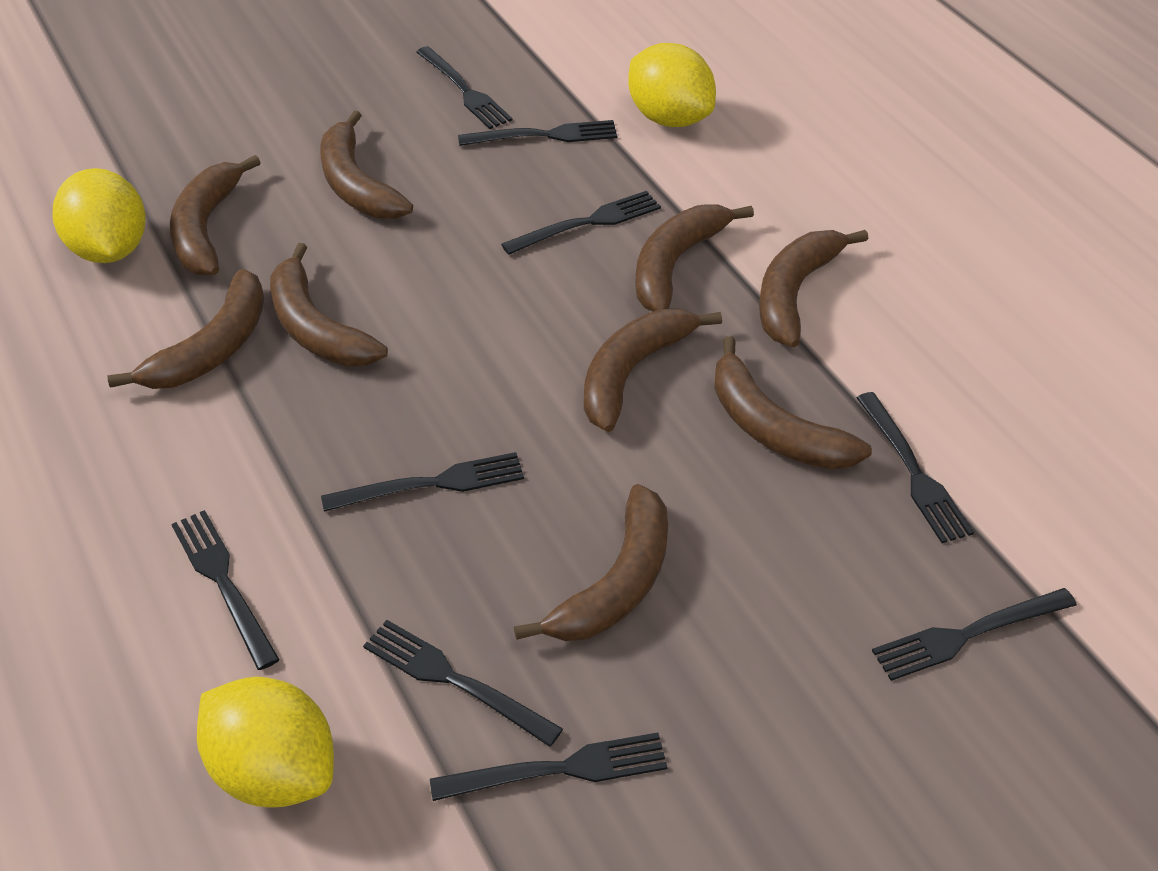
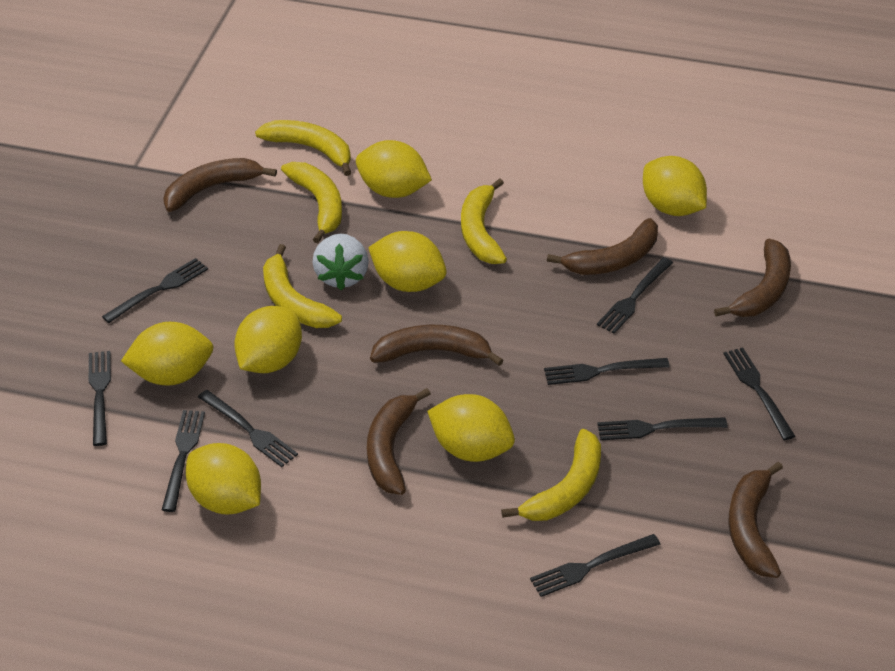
brown banana: [108,269,264,389] [170,155,261,276] [270,243,388,367] [320,110,413,219] [514,484,668,641] [584,309,722,432] [635,204,754,312] [714,336,872,469] [759,230,868,347] = 9 -> [163,158,277,212] [367,388,431,495] [370,325,504,366] [547,218,658,275] [714,239,791,317] [728,462,783,578] = 6
white strawberry: none = 0 -> [312,234,369,290] = 1
yellow banana: none = 0 -> [255,120,351,176] [263,244,342,328] [281,162,342,243] [461,178,507,264] [501,429,601,521] = 5
yellow lemon: [52,168,146,263] [197,677,334,808] [628,43,716,127] = 3 -> [121,322,214,386] [186,443,261,515] [234,306,302,373] [356,140,432,198] [368,231,447,292] [427,394,515,462] [643,156,707,216] = 7

